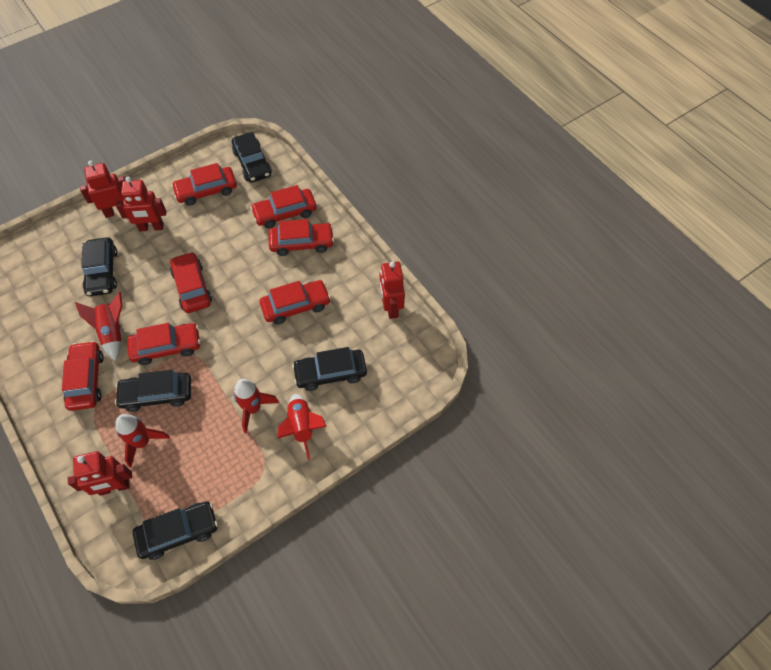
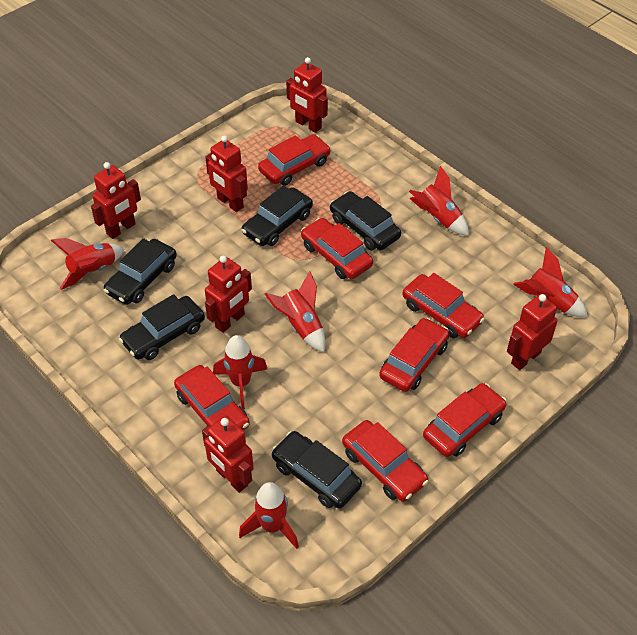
red robot: [68,451,132,496] [80,160,125,218] [116,177,166,231] [380,261,405,319] = 4 -> [91,162,141,239] [202,415,254,493] [205,136,248,212] [205,256,252,333] [286,57,328,133] [507,294,557,370] = 6
red rocket: [75,292,122,361] [116,414,170,468] [234,379,279,433] [277,394,327,460] = 4 -> [51,238,124,290] [213,335,267,409] [239,482,299,549] [265,271,326,352] [409,166,469,236] [513,247,588,317] = 6

